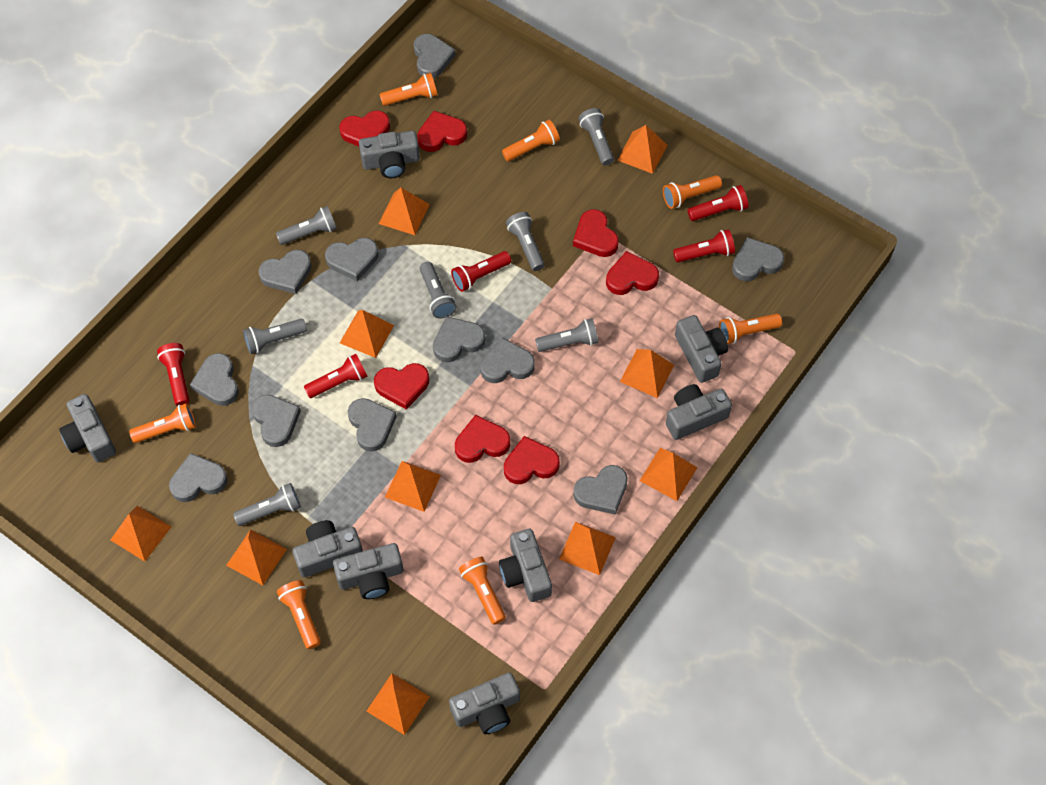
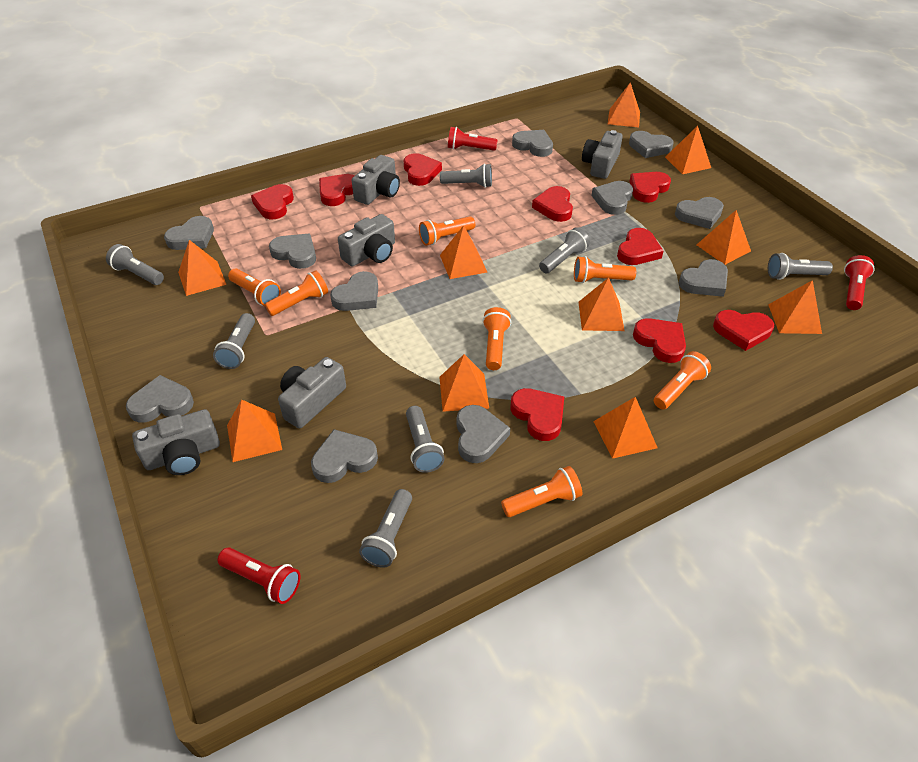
grey camera: [59,394,116,462] [292,520,363,577] [333,543,403,599] [359,131,420,178] [449,672,520,734] [499,529,552,602] [666,384,732,440] [675,315,728,383] = 8 -> [132,409,220,475] [278,357,346,429] [338,214,395,266] [352,155,400,205] [582,130,623,179] = 5
red flashlight: [157,343,190,406] [304,354,367,398] [451,251,511,292] [673,229,735,262] [688,185,748,221] = 5 -> [217,547,300,604] [448,127,497,151] [844,255,875,310] = 3
red heart: [339,111,390,146] [374,363,429,410] [417,111,467,152] [455,415,510,463] [504,436,560,484] [573,209,619,257] [606,251,659,295] = 7 -> [251,184,294,219] [319,174,354,206] [404,153,442,186] [511,388,564,441] [532,186,573,222] [617,228,664,265] [630,172,671,203] [633,318,686,363] [713,310,774,351] = 9

